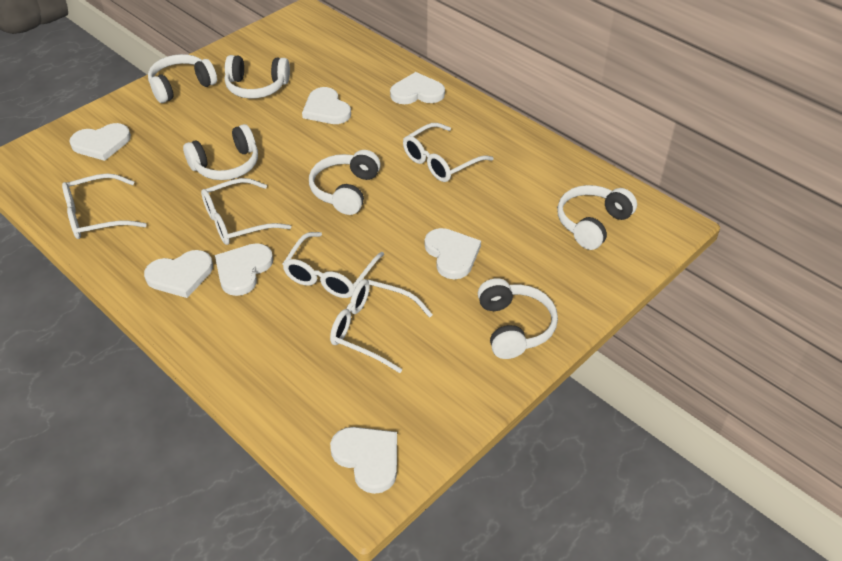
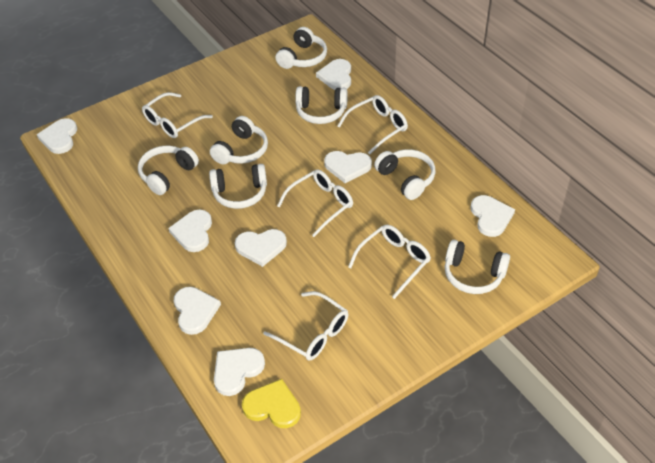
white headphones: [148,54,217,103] [183,124,258,180] [225,55,290,99] [309,150,381,215] [478,278,558,359] [557,185,637,250] = 6 -> [138,146,199,195] [209,164,267,209] [210,116,268,164] [275,27,327,69] [295,86,348,124] [374,149,436,200] [445,240,510,294] = 7
white heart: [69,123,131,161] [144,250,213,298] [215,243,273,296] [302,87,351,124] [330,427,397,494] [390,72,445,104] [425,228,481,279] = 7 -> [37,118,77,154] [168,209,212,252] [174,287,221,335] [214,348,265,396] [235,229,287,267] [316,59,351,90] [324,151,372,183] [471,195,515,237] = 8
yellow heart: none = 0 -> [242,379,301,428] = 1

